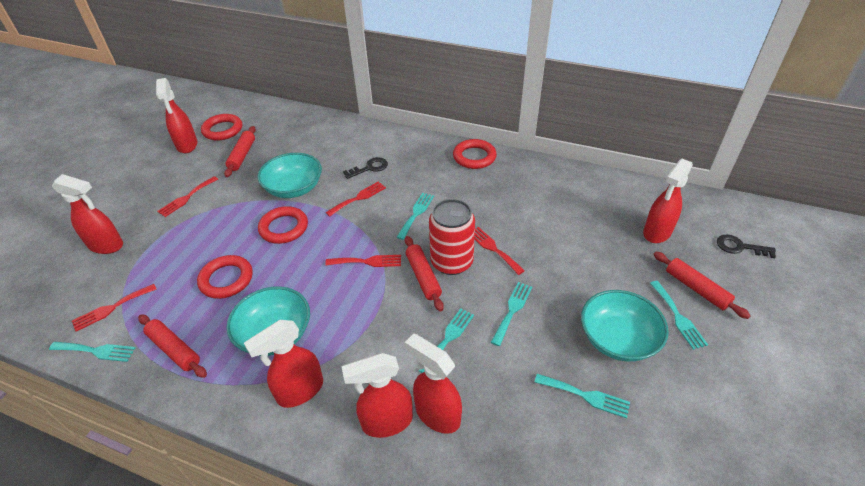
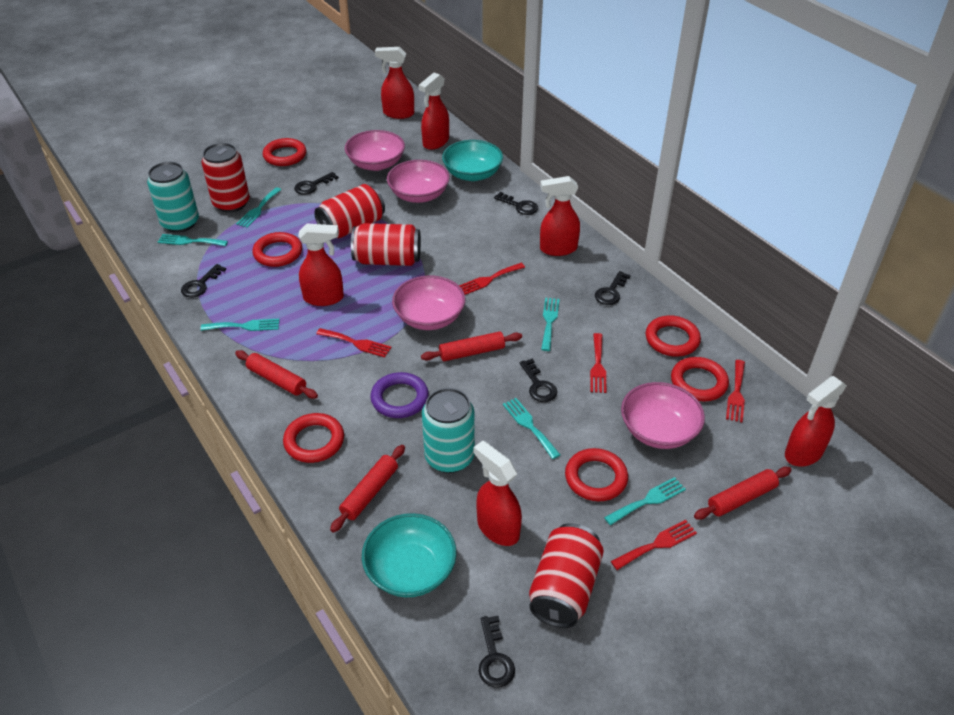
black key: [343,157,388,179] [717,234,776,258] = 2 -> [181,264,226,298] [294,172,339,195] [479,616,515,688] [494,192,538,215] [520,359,557,402] [595,271,631,305] = 6
pink bowl: none = 0 -> [345,130,405,171] [387,160,450,203] [392,276,465,330] [621,382,705,449] = 4
purple ring: none = 0 -> [370,372,429,418] = 1
red can: [429,199,475,275] = 1 -> [202,143,250,212] [314,184,385,238] [351,223,421,266] [529,523,604,628] = 4
red ring: [197,255,253,299] [201,114,242,140] [258,206,308,244] [453,139,497,169] = 4 -> [252,232,302,267] [263,138,306,166] [283,413,344,463] [565,448,628,501] [646,315,701,357] [671,357,729,401] = 6
turquoise bowl: [226,286,310,356] [258,153,322,198] [581,290,669,362] = 3 -> [362,513,457,597] [442,140,503,181] = 2
turquoise can: none = 0 -> [147,162,199,233] [422,388,475,473] = 2

